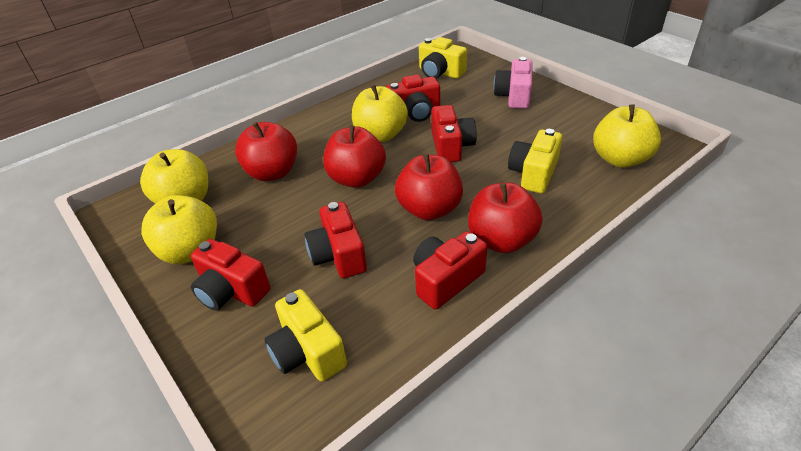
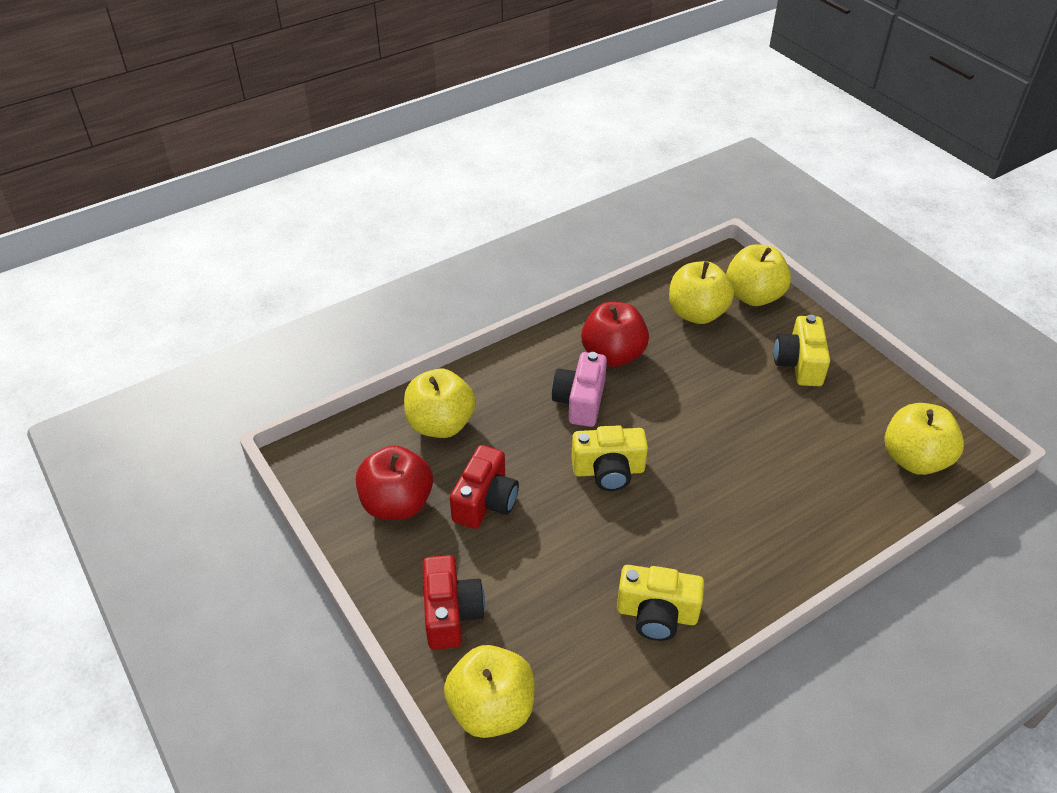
red apple: [235,122,297,181] [323,125,386,188] [395,154,463,220] [468,183,542,253] = 4 -> [356,445,433,520] [581,302,649,367] = 2
red camera: [191,239,270,311] [305,202,367,278] [386,75,440,122] [413,231,487,310] [431,105,477,162] = 5 -> [422,555,485,650] [450,445,519,529] = 2
yellow apple: [140,149,209,204] [141,195,217,264] [352,85,408,142] [593,104,661,168] = 4 -> [404,369,476,438] [444,645,535,738] [669,261,734,324] [726,244,791,306] [884,403,964,475] = 5

